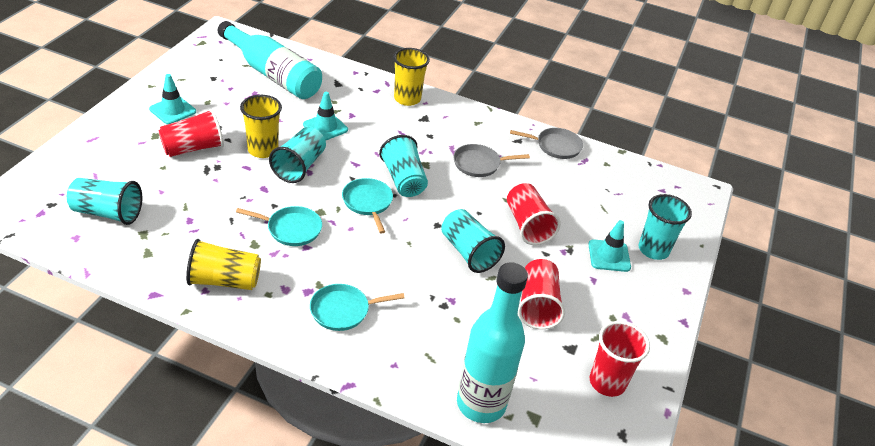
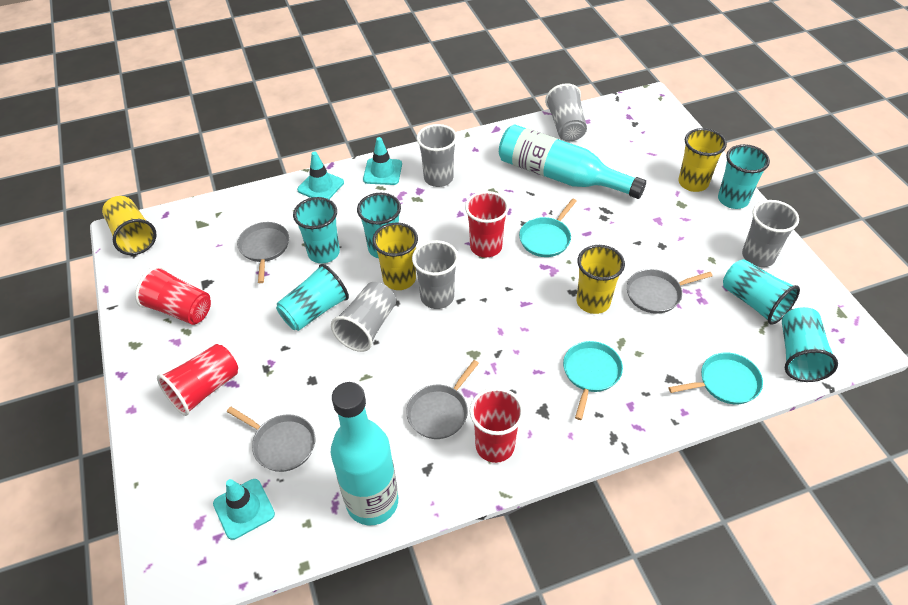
grey cup: none = 0 -> [331,282,396,352] [412,240,459,309] [417,124,457,187] [545,83,587,141] [742,200,799,267] = 5
grey pan: [453,144,530,177] [510,128,583,159] = 2 -> [227,407,315,472] [237,222,289,283] [406,360,479,439] [627,269,712,314] = 4
turquoise cup: [67,178,142,225] [269,127,326,183] [379,135,428,197] [441,209,505,273] [639,194,692,260] = 5 -> [276,264,349,331] [293,197,340,263] [357,193,401,258] [718,144,770,209] [723,259,800,325] [782,307,838,382] = 6
yellow cup: [186,239,261,290] [240,95,282,158] [393,48,430,106] = 3 -> [102,196,157,255] [372,223,418,290] [576,245,625,314] [678,128,727,192] = 4

